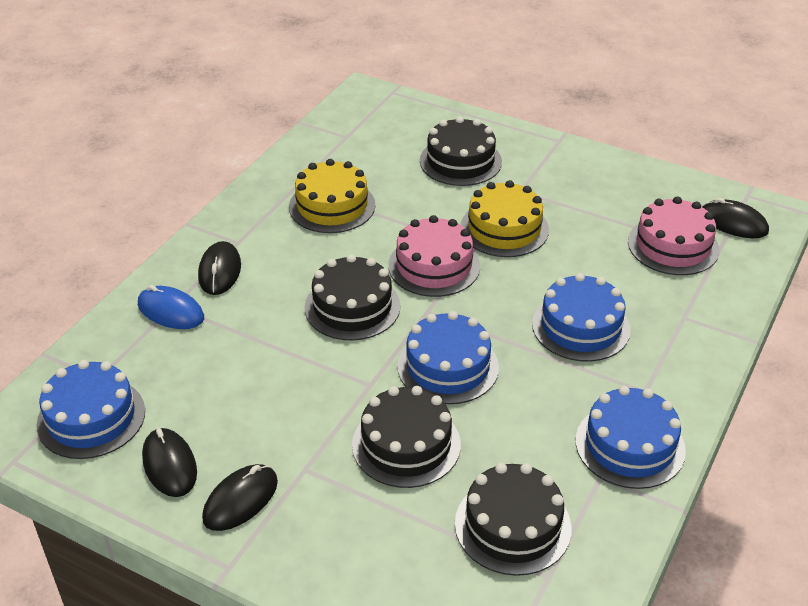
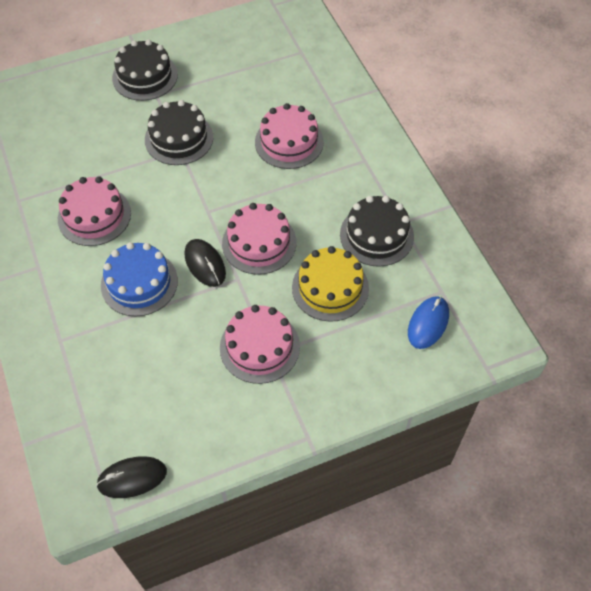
black cake: [305,254,401,341] [352,386,461,488] [420,116,502,186] [455,463,572,576] = 4 -> [112,40,178,101] [145,100,213,165] [340,196,414,267] = 3
black mouse: [142,428,197,497] [198,241,241,295] [202,464,278,531] [702,198,769,238] = 4 -> [96,456,167,498] [184,239,226,287] = 2
blue cake: [36,360,145,459] [397,311,499,404] [532,273,631,362] [576,386,686,489] = 4 -> [101,242,178,316] = 1
pink cake: [388,215,480,297] [628,196,719,275] = 2 -> [58,176,131,246] [220,305,300,384] [222,203,296,275] [255,103,324,169] = 4
yellow cake: [289,159,375,233] [461,180,549,257] = 2 -> [292,246,369,322] = 1

